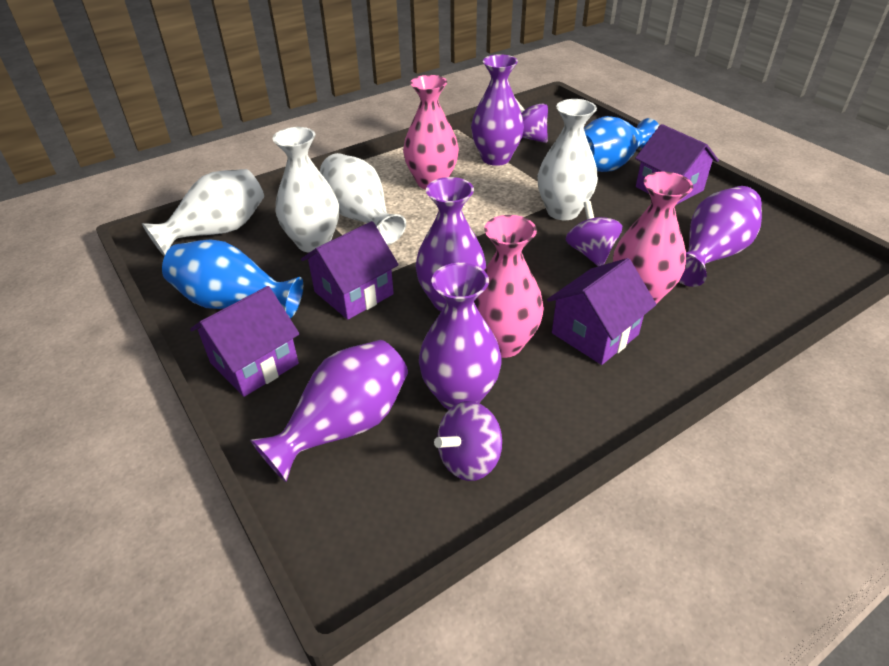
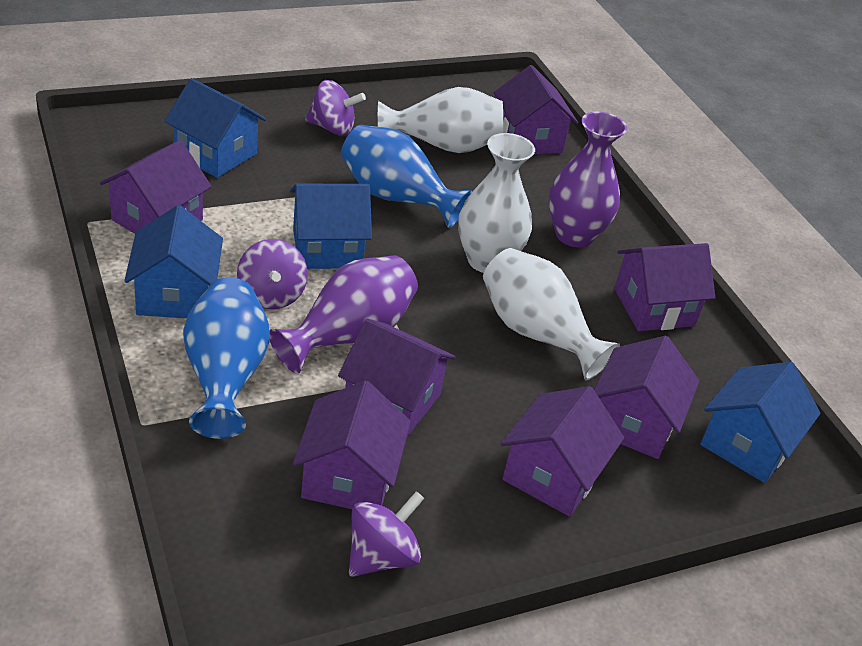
blue house: none = 0 -> [124,205,223,318] [165,78,266,178] [290,184,372,269] [700,362,821,483] = 4
pink vase: [403,75,459,190] [474,215,544,358] [613,172,693,304] = 3 -> none = 0
purple house: [190,286,299,397] [301,221,399,320] [547,258,657,365] [635,124,719,205] = 4 -> [100,140,212,234] [293,380,411,509] [338,319,456,437] [494,65,578,154] [500,386,624,517] [594,336,700,459] [614,243,716,331] = 7
purple vase: [250,340,408,482] [415,177,486,311] [419,263,502,410] [471,54,524,166] [679,186,762,287] = 5 -> [269,255,418,374] [549,112,627,247] = 2
white vase: [142,169,264,256] [273,127,339,253] [320,153,406,245] [537,99,598,220] = 4 -> [378,87,503,153] [458,133,535,273] [483,248,620,381] = 3

